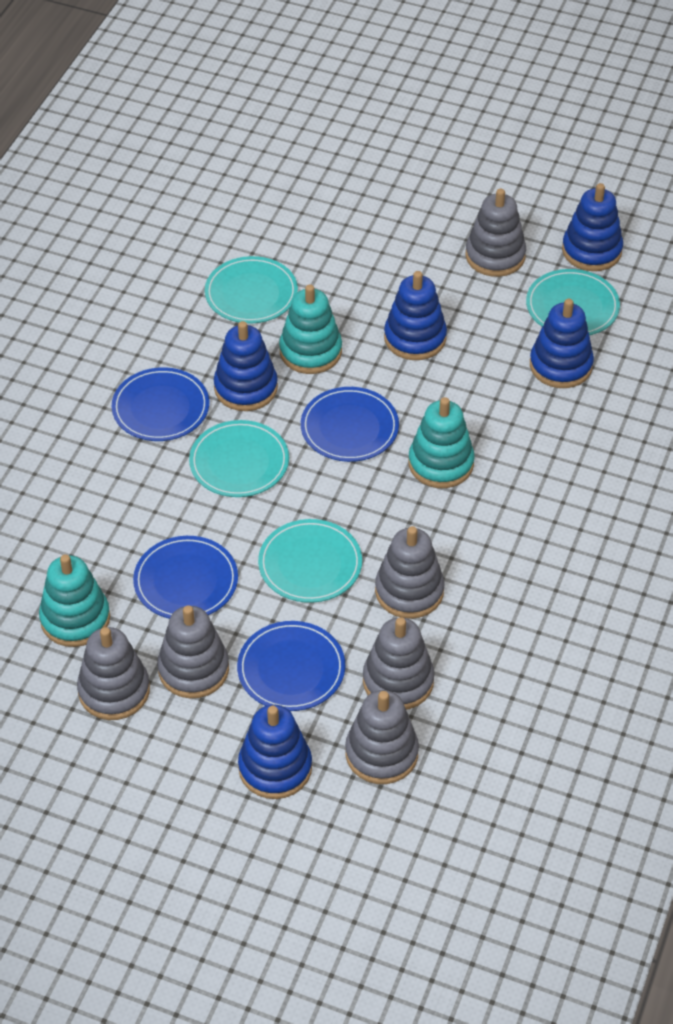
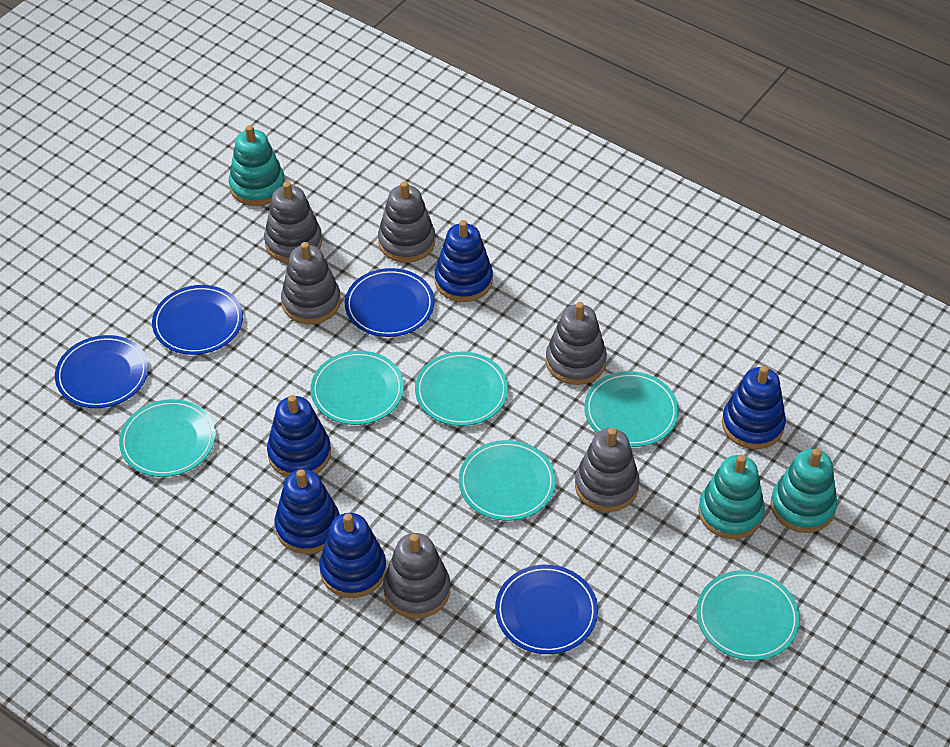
turquoise plate: [189,420,289,497] [205,256,298,323] [258,519,362,603] [526,269,620,335] = 4 -> [119,399,215,477] [311,351,404,425] [415,352,508,426] [459,440,556,521] [584,371,679,447] [696,570,800,661] = 6

